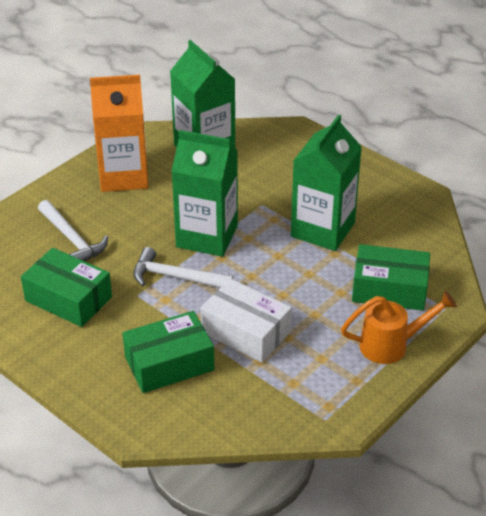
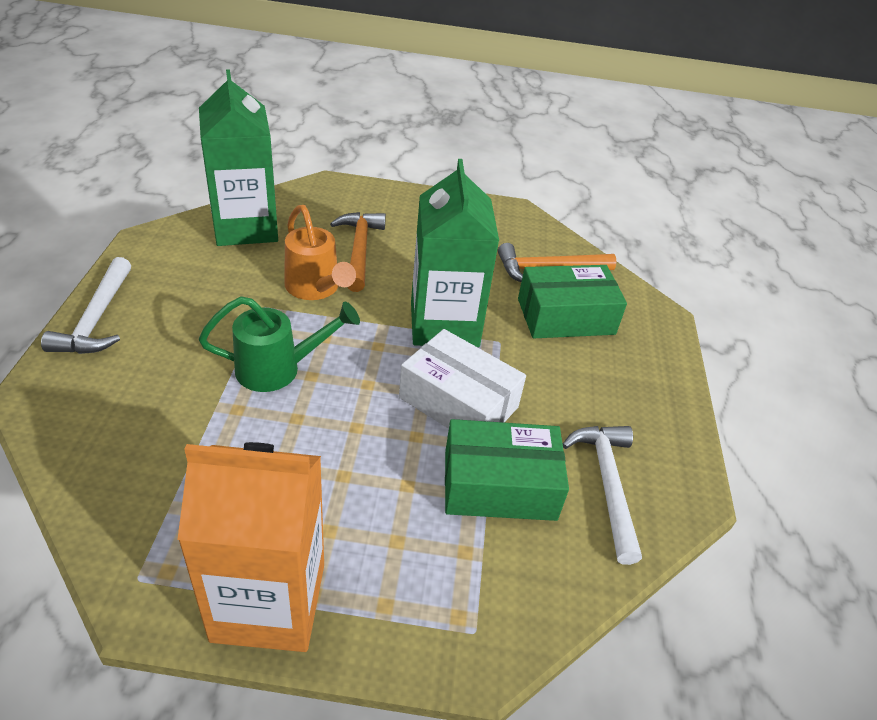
green box: [21,248,112,327] [123,311,214,393] [352,244,430,311] = 3 -> [445,419,569,521] [518,265,627,338] = 2
green carton: [170,40,235,148] [172,130,238,257] [291,115,362,251] = 3 -> [199,69,278,246] [411,159,499,347] = 2
green watering can: none = 0 -> [199,296,360,392] = 1
orange hammer: none = 0 -> [330,212,386,292] [498,243,616,282] = 2

